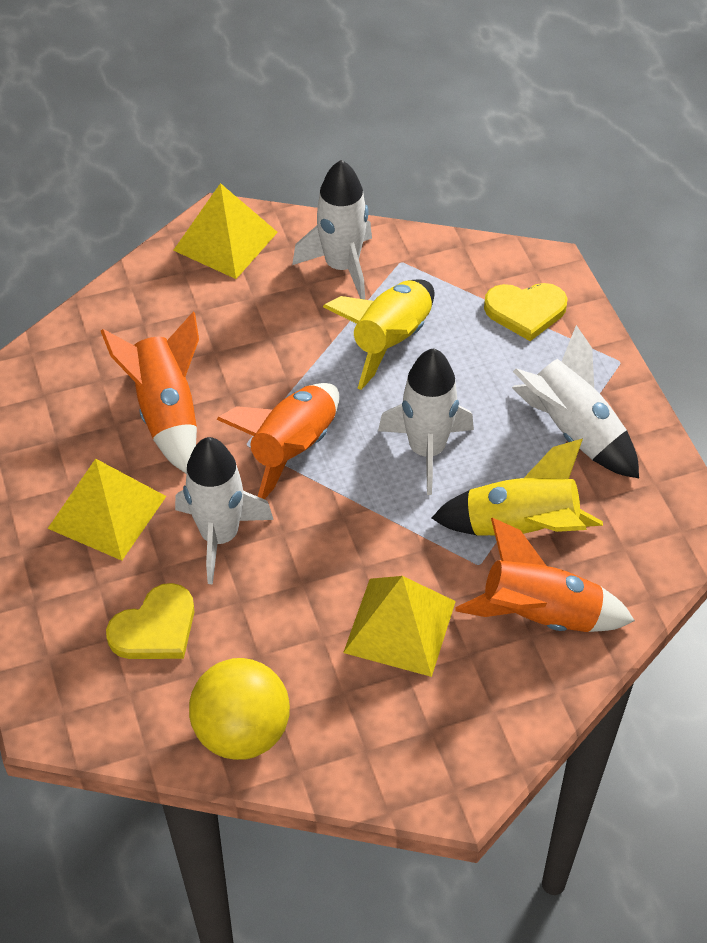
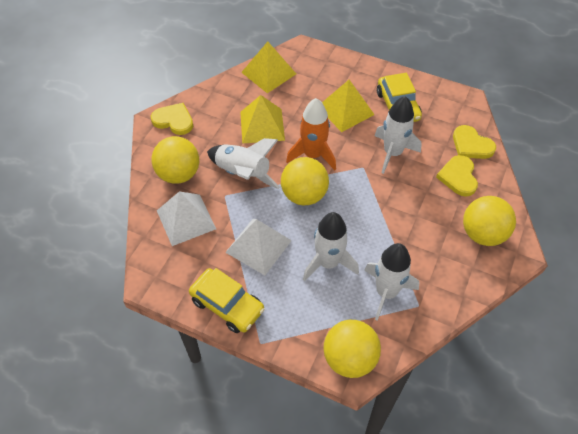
orange rocket: [101,312,199,473] [216,383,340,499] [455,518,635,632] = 3 -> [286,98,336,170] = 1
white pyramid: none = 0 -> [157,191,216,246] [225,219,292,275] = 2
yellow ball: [189,658,290,760] = 1 -> [152,136,199,184] [281,157,329,206] [323,320,381,378] [463,196,516,246] = 4
yellow car: none = 0 -> [189,268,265,333] [377,72,422,122] = 2
yellow heart: [106,583,194,659] [484,283,568,341] = 2 -> [151,103,193,135] [436,155,478,197] [453,125,496,159] = 3
yellow rocket: [323,279,434,390] [431,439,603,536] = 2 -> none = 0

